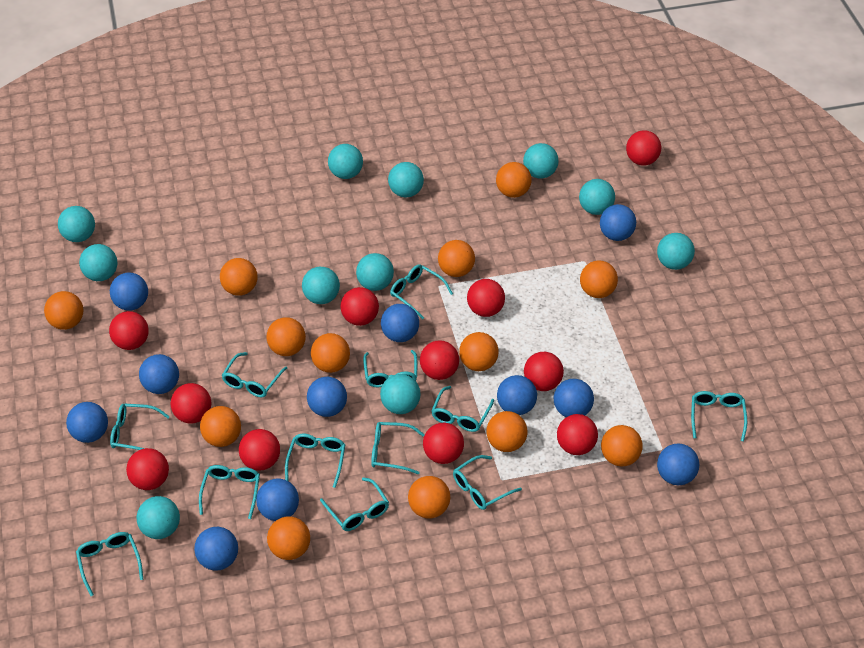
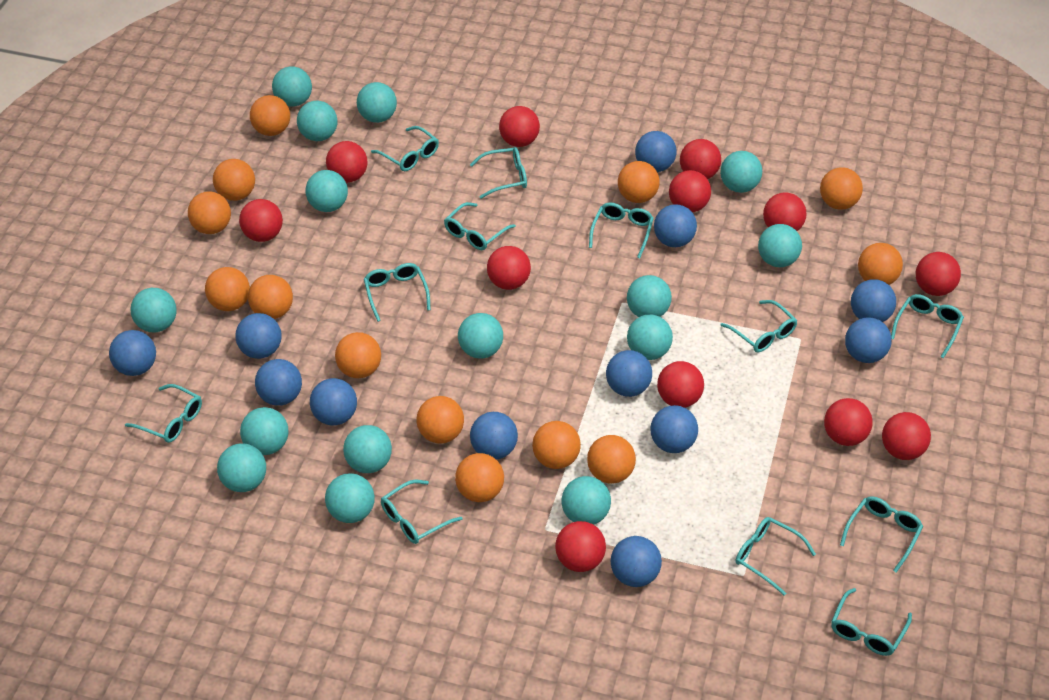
blue ball: [66,402,108,443] [110,273,148,311] [139,354,179,394] [194,527,238,571] [256,478,299,521] [307,377,347,417] [381,304,419,342] [497,375,537,415] [554,379,594,417] [600,204,636,241] [657,443,699,485] = 11 -> [109,330,156,376] [235,313,282,359] [255,359,302,406] [310,378,357,425] [470,412,518,459] [606,350,652,397] [611,536,662,587] [635,131,677,172] [650,405,698,453] [654,204,697,247] [845,317,892,363] [851,279,896,322] = 12
red ball: [109,311,149,350] [126,448,169,490] [171,383,211,424] [239,429,280,471] [340,287,379,326] [420,340,459,380] [423,423,464,464] [467,279,505,317] [524,352,564,391] [557,414,598,455] [626,130,661,166] = 11 -> [239,199,283,242] [326,141,368,183] [487,246,531,290] [499,106,540,147] [555,521,606,572] [657,361,704,408] [669,170,711,212] [680,139,721,179] [763,192,806,231] [824,398,873,446] [882,412,931,460] [916,252,961,296] = 12
turquoise ball: [58,206,95,242] [79,244,117,281] [137,496,180,539] [302,267,340,304] [328,144,363,179] [356,253,394,291] [380,374,420,414] [388,162,424,197] [523,143,559,179] [579,179,615,215] [657,233,695,270] = 11 -> [130,288,177,332] [217,443,266,492] [240,407,288,455] [272,67,312,107] [297,101,338,141] [305,170,348,212] [325,473,375,523] [343,425,392,473] [357,82,397,123] [458,313,503,359] [562,476,611,525] [627,275,672,317] [627,315,673,360] [720,151,762,193] [758,224,802,267] = 15

